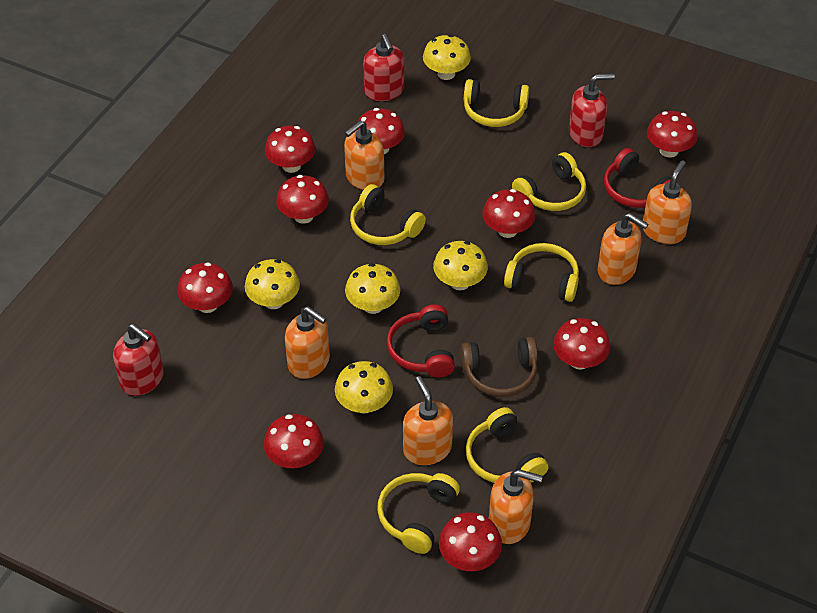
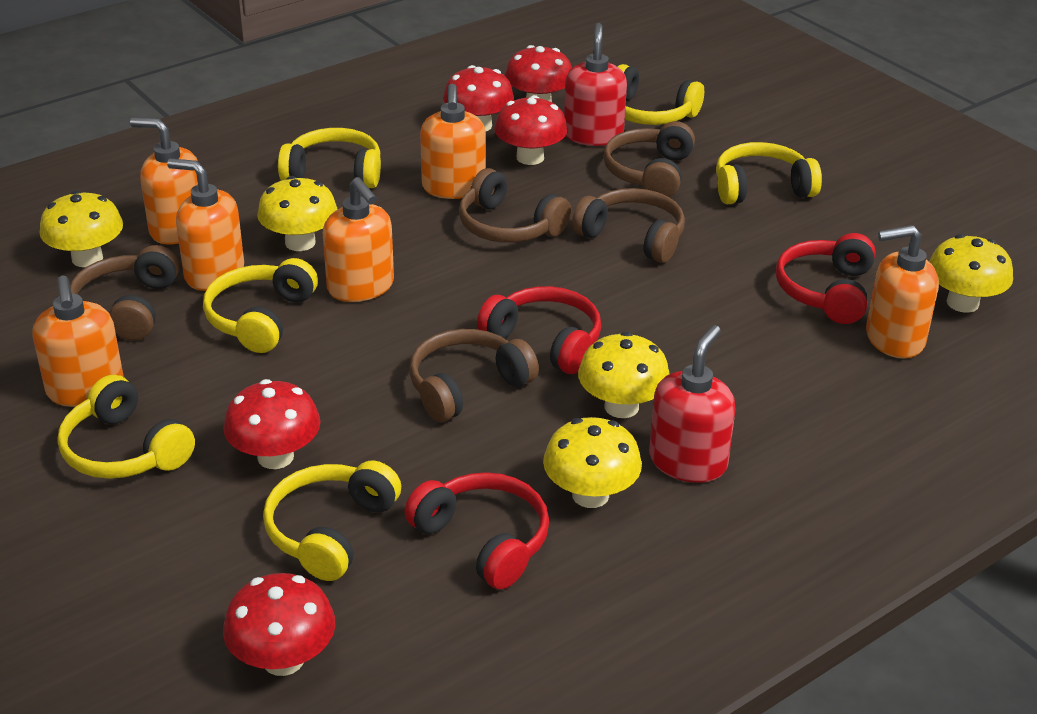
brown headphones: [461,337,538,397] = 1 -> [70,245,179,341] [409,329,539,422] [459,168,571,243] [572,188,685,263] [603,121,695,197] = 5
red headphones: [387,304,455,377] [604,148,678,208] = 2 -> [404,472,549,589] [477,286,601,374] [776,233,875,324] = 3
red mushroom: [177,262,233,313] [264,414,324,468] [265,126,316,173] [276,175,329,224] [358,108,405,154] [439,512,502,571] [482,189,535,238] [553,318,610,370] [647,111,698,158] = 9 -> [223,379,321,469] [223,573,335,676] [443,65,514,132] [494,95,567,165] [505,45,572,102] = 5
red soap dispenser: [113,324,164,396] [363,34,404,101] [569,73,615,147] = 3 -> [564,23,627,146] [649,325,736,483] = 2

